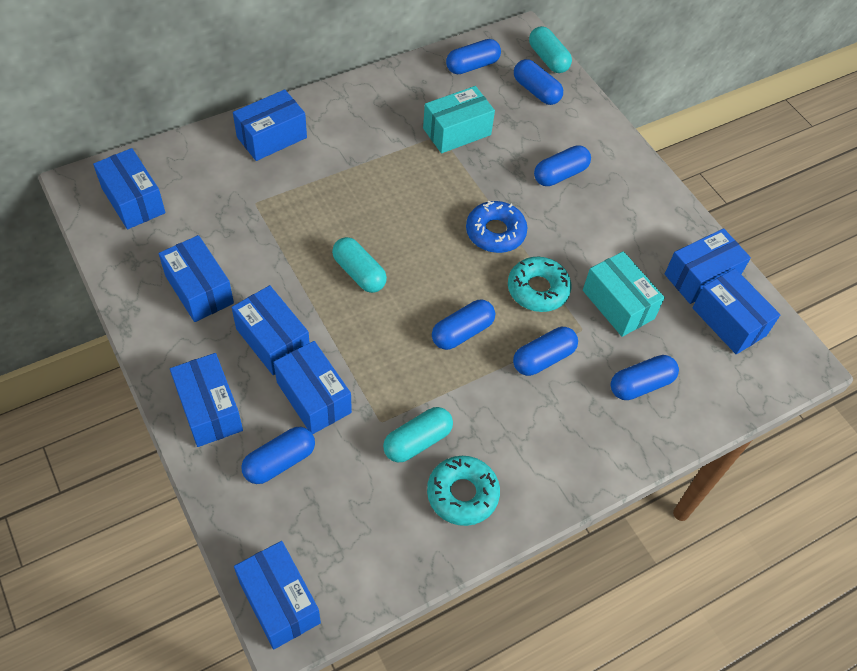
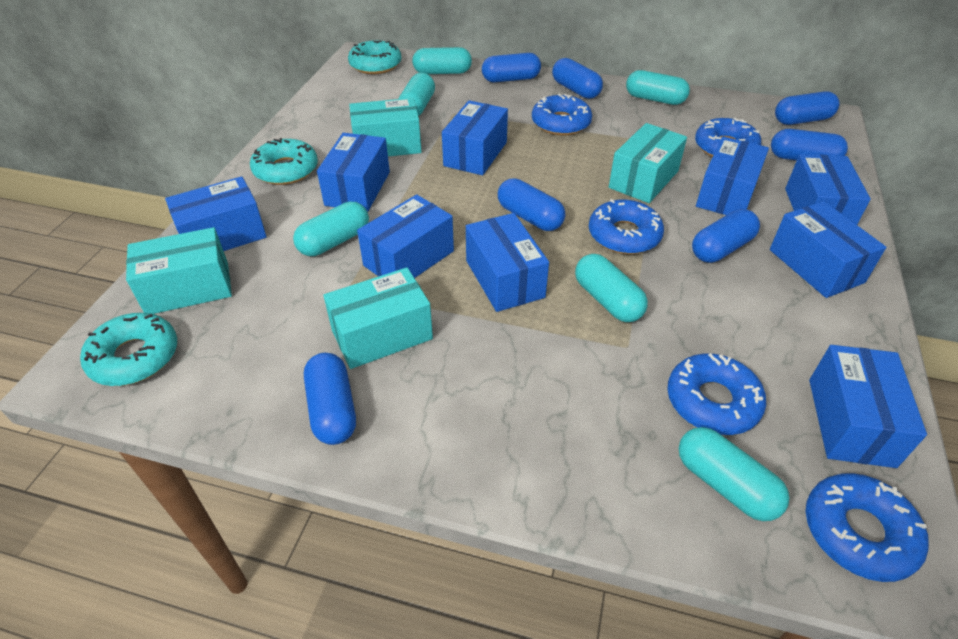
blue donut: [466,201,528,253] = 1 -> [532,94,592,135] [589,199,664,254] [667,353,766,435] [695,118,761,157] [806,473,929,582] = 5
turquoise box: [423,86,495,153] [583,251,665,337] = 2 -> [126,227,232,314] [323,267,433,369] [349,98,422,157] [609,123,687,203] = 4
turquoise capsule: [332,237,387,293] [383,407,453,462] [529,26,572,73] = 3 -> [293,202,369,256] [399,73,435,116] [412,47,472,74] [575,254,648,322] [626,70,690,105] [678,427,790,521] = 6
turquoise donut: [427,456,500,526] [508,257,571,312] = 2 -> [80,313,177,386] [250,138,318,185] [348,40,402,74] = 3

